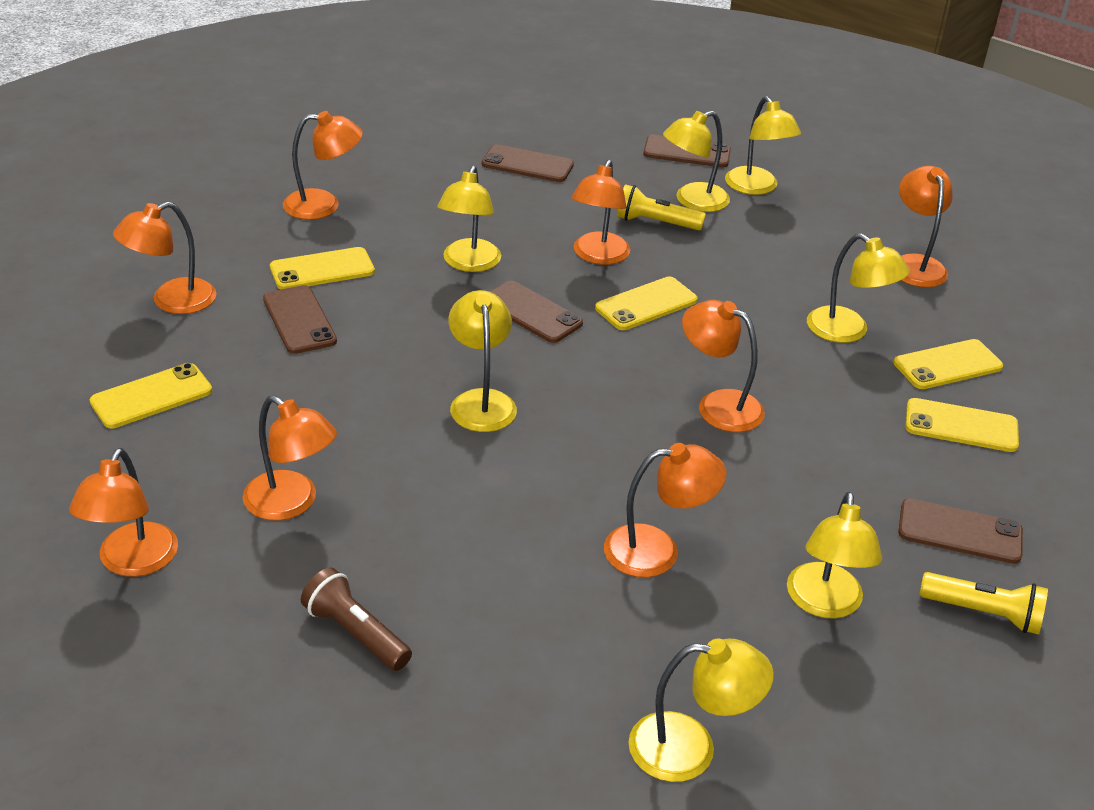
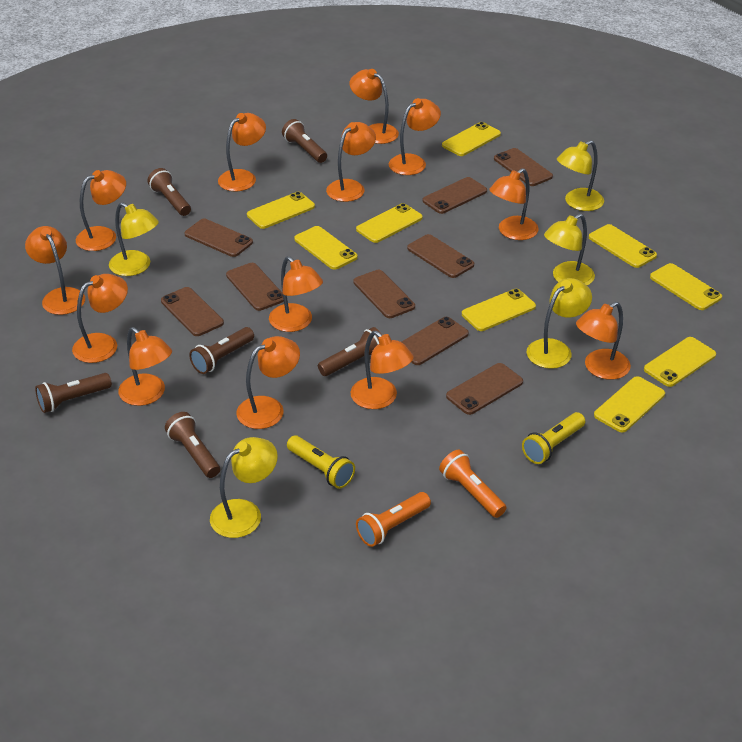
brown flashlight: [301,567,412,671] = 1 -> [35,373,112,413] [148,168,191,216] [165,412,220,478] [189,327,254,374] [282,119,327,163] [318,327,381,376] = 6
brown phone: [263,285,337,354] [482,144,574,182] [490,281,583,343] [643,135,731,168] [898,498,1023,564] = 5 -> [161,287,224,336] [185,219,253,257] [226,263,284,311] [353,270,415,318] [402,317,469,365] [407,234,474,278] [423,177,487,214] [446,363,523,415] [494,148,553,186] = 9
orange flashlight: none = 0 -> [356,492,431,547] [439,450,507,518] = 2
orange lamp: [69,448,178,577] [113,202,216,314] [242,396,337,521] [283,111,363,220] [571,160,630,265] [604,443,727,578] [682,300,765,432] [899,166,953,288] = 8 -> [25,226,85,315] [72,274,128,363] [76,170,126,251] [118,327,172,406] [218,113,266,192] [236,336,300,429] [269,256,323,332] [326,122,376,202] [350,69,399,144] [350,331,414,409] [389,98,441,175] [489,168,539,240] [576,302,631,380] = 13
yellow lamp: [437,166,501,272] [449,290,517,432] [629,638,774,782] [663,111,730,212] [725,96,801,195] [787,492,882,618] [807,234,910,343] = 7 -> [109,202,159,276] [210,437,278,538] [527,278,592,369] [544,214,595,285] [557,140,604,211] = 5
yellow phone: [90,363,212,428] [270,247,375,289] [595,276,698,330] [893,339,1003,389] [906,398,1019,452] = 5 -> [247,192,315,229] [294,226,358,270] [356,203,423,243] [442,122,501,156] [462,289,536,331] [589,224,657,268] [594,376,665,433] [644,337,716,387] [650,263,722,310] = 9

